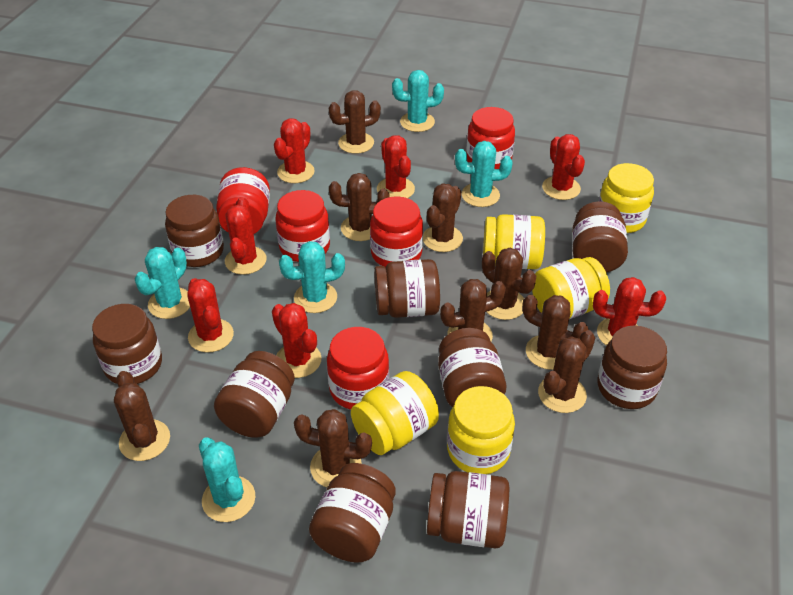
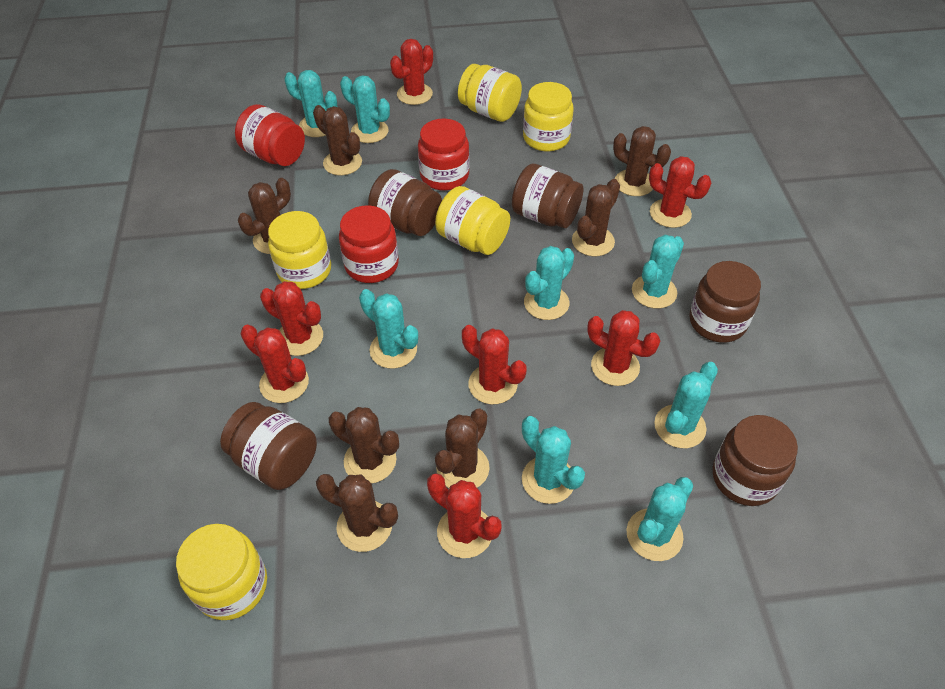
brown cactus: [114,371,170,461] [294,409,372,487] [329,90,381,154] [329,173,389,241] [423,183,463,252] [440,279,506,342] [482,248,536,320] [522,295,589,370] [538,330,595,413] = 9 -> [238,178,291,254] [313,105,362,175] [316,474,398,552] [329,407,399,483] [435,409,489,488] [572,179,620,256] [613,126,671,196] = 7
brown jar: [92,304,162,384] [165,195,224,267] [214,351,295,438] [309,463,396,563] [374,259,440,318] [427,471,509,548] [438,328,507,407] [572,201,628,273] [597,326,667,409] = 9 -> [220,402,317,490] [368,169,442,236] [512,164,583,228] [689,261,761,343] [712,415,798,506] = 5
red jar: [216,167,270,234] [275,190,330,262] [327,327,389,410] [370,196,423,267] [466,107,515,169] = 5 -> [235,104,305,166] [339,205,399,283] [418,118,470,190] = 3
turquoise cactus: [135,247,190,319] [199,437,255,522] [279,241,345,313] [392,70,444,132] [455,141,513,207] = 5 -> [284,70,337,137] [340,75,390,143] [359,289,418,369] [522,416,585,504] [524,246,574,320] [627,477,693,561] [632,235,684,309] [654,362,718,448] = 8

